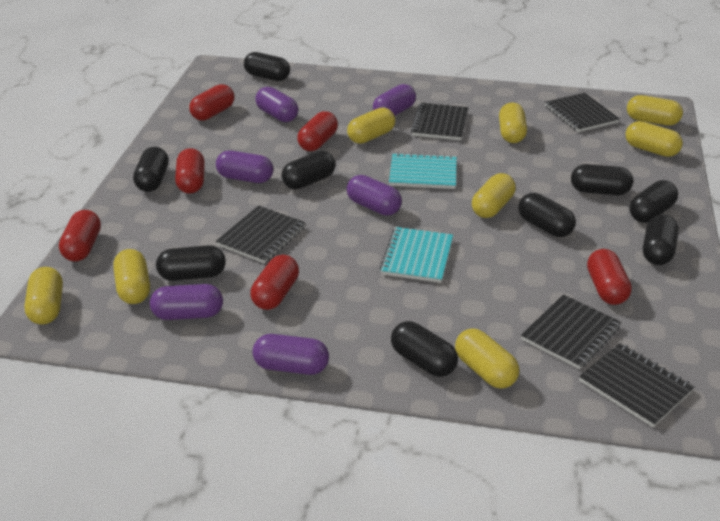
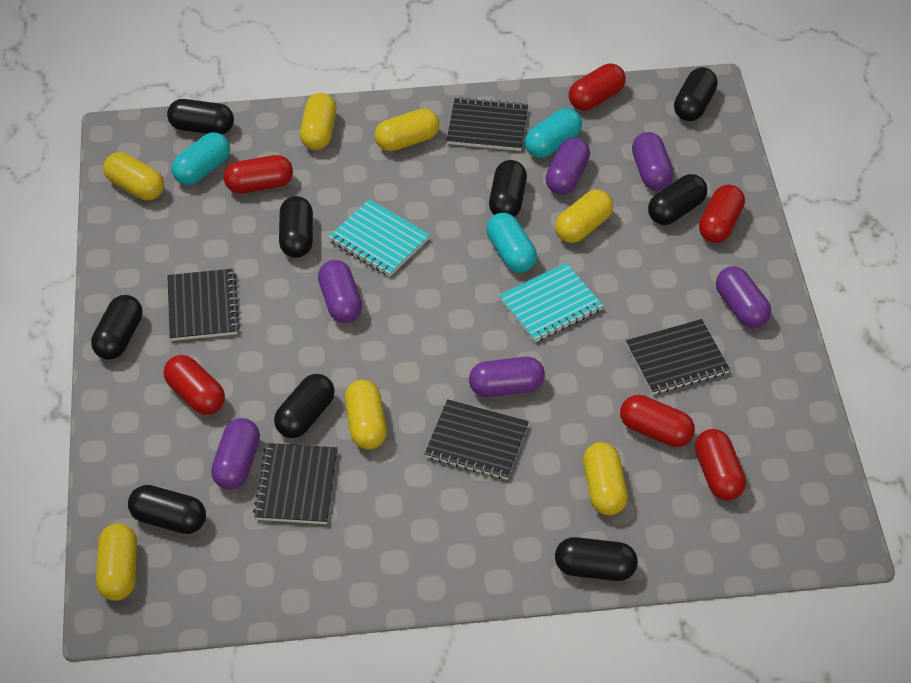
turquoise capsule: none = 0 -> [172,132,230,185] [487,213,537,272] [525,108,582,158] = 3
yellow capsule: [24,267,63,324] [113,249,150,304] [347,108,395,144] [455,329,519,389] [472,173,516,218] [499,102,527,143] [626,121,683,157] [627,95,683,126] = 8 -> [96,523,137,601] [104,152,164,200] [300,93,337,150] [345,380,387,449] [375,108,439,151] [555,190,613,243] [583,442,628,515] = 7

